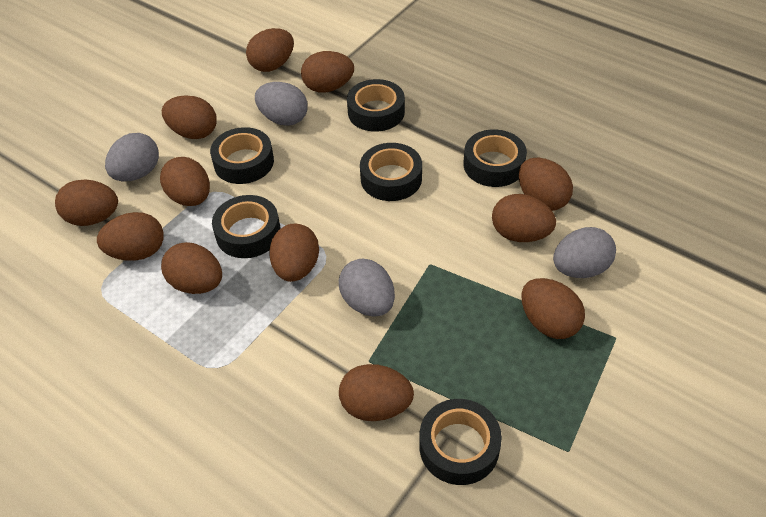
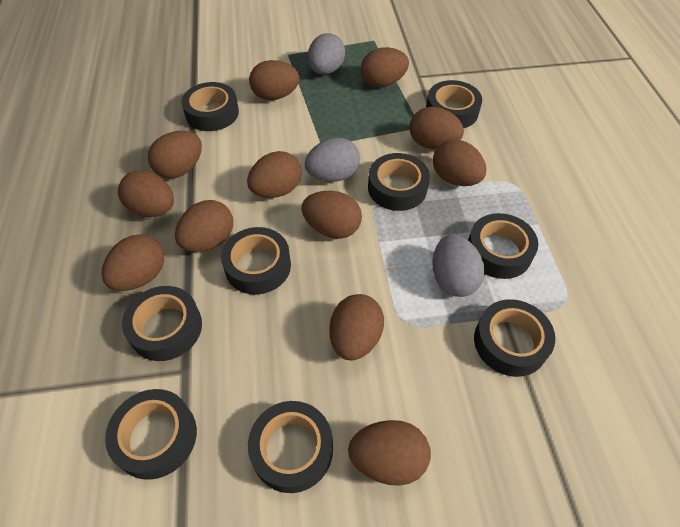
black tape: [210,127,274,184] [212,195,281,258] [347,79,405,132] [360,143,422,201] [419,399,502,485] [463,130,527,187] = 6 -> [105,389,197,480] [122,286,202,361] [181,82,239,131] [221,227,291,294] [248,401,333,493] [368,153,430,211] [426,80,482,128] [468,213,538,279] [474,299,555,377] = 9
grey egg: [105,133,159,181] [255,82,308,126] [339,258,395,317] [553,227,616,278] = 4 -> [305,138,360,182] [308,33,345,75] [432,234,484,297] = 3

